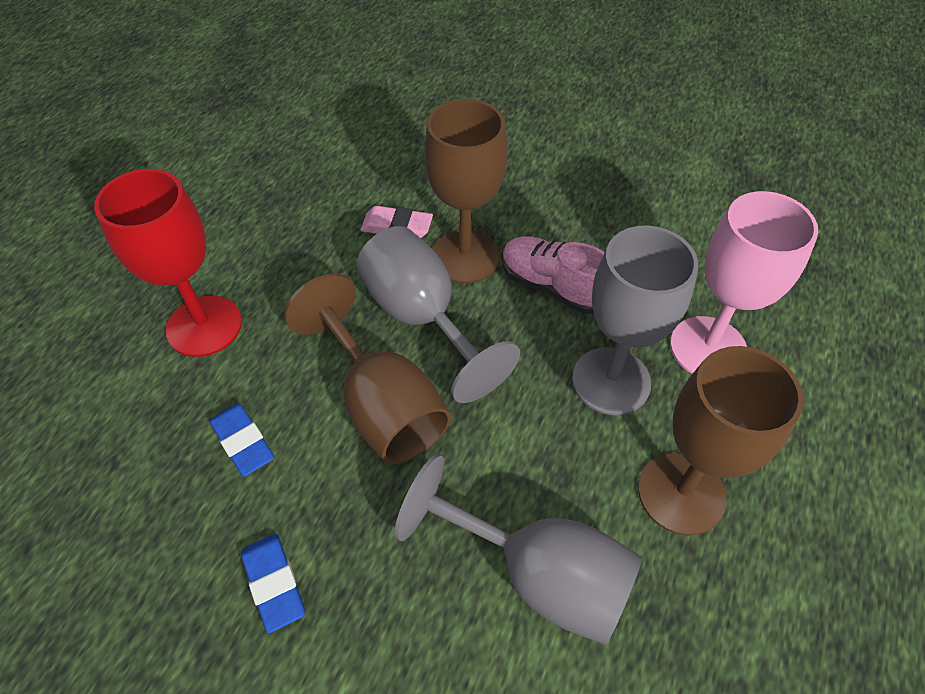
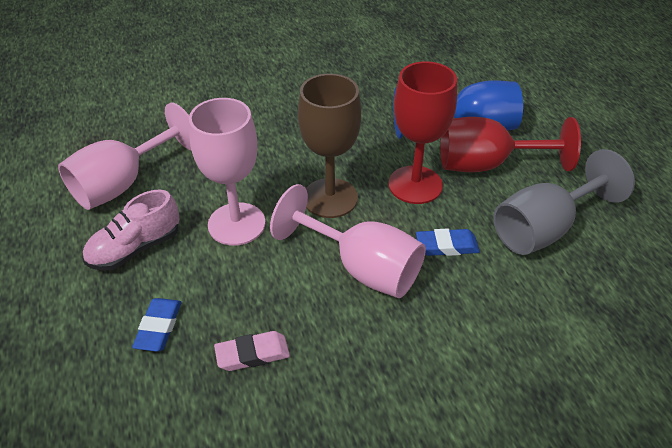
blue goblet: none = 0 -> [393,80,523,139] = 1
brown goblet: [285,274,451,465] [424,99,508,284] [638,346,804,536] = 3 -> [298,74,361,218] = 1
grey goblet: [357,226,520,403] [395,454,642,645] [572,225,698,415] = 3 -> [493,149,635,255] = 1
pink goblet: [670,191,819,374] = 1 -> [58,102,191,210] [189,98,266,246] [270,184,426,298] = 3
red goblet: [94,169,242,357] = 1 -> [388,61,457,204] [440,117,581,172] = 2

